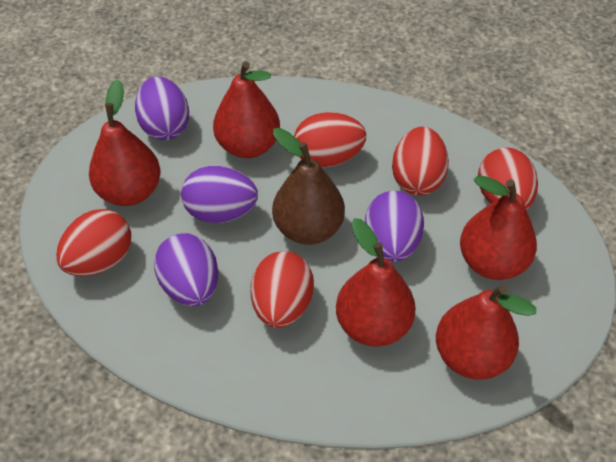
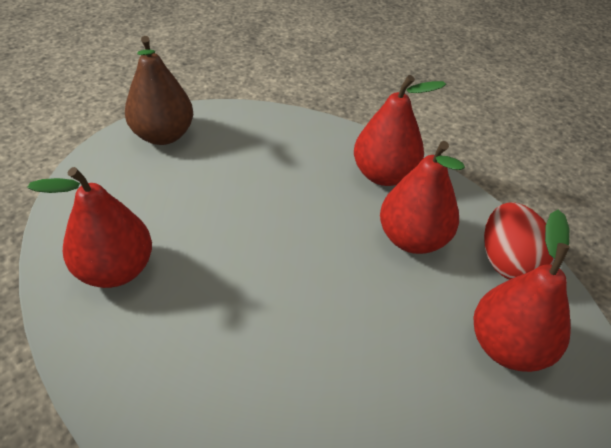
purple egg: [135,76,189,140] [154,233,218,306] [181,166,258,223] [365,191,424,262] = 4 -> none = 0
red egg: [56,209,131,276] [251,251,314,328] [294,112,366,168] [392,127,449,195] [478,148,538,210] = 5 -> [484,202,554,280] = 1
red pear: [89,79,161,206] [213,61,280,158] [336,218,416,347] [436,284,536,380] [460,176,537,280] = 5 -> [27,167,152,288] [354,75,446,186] [380,141,465,254] [473,210,571,372] = 4

